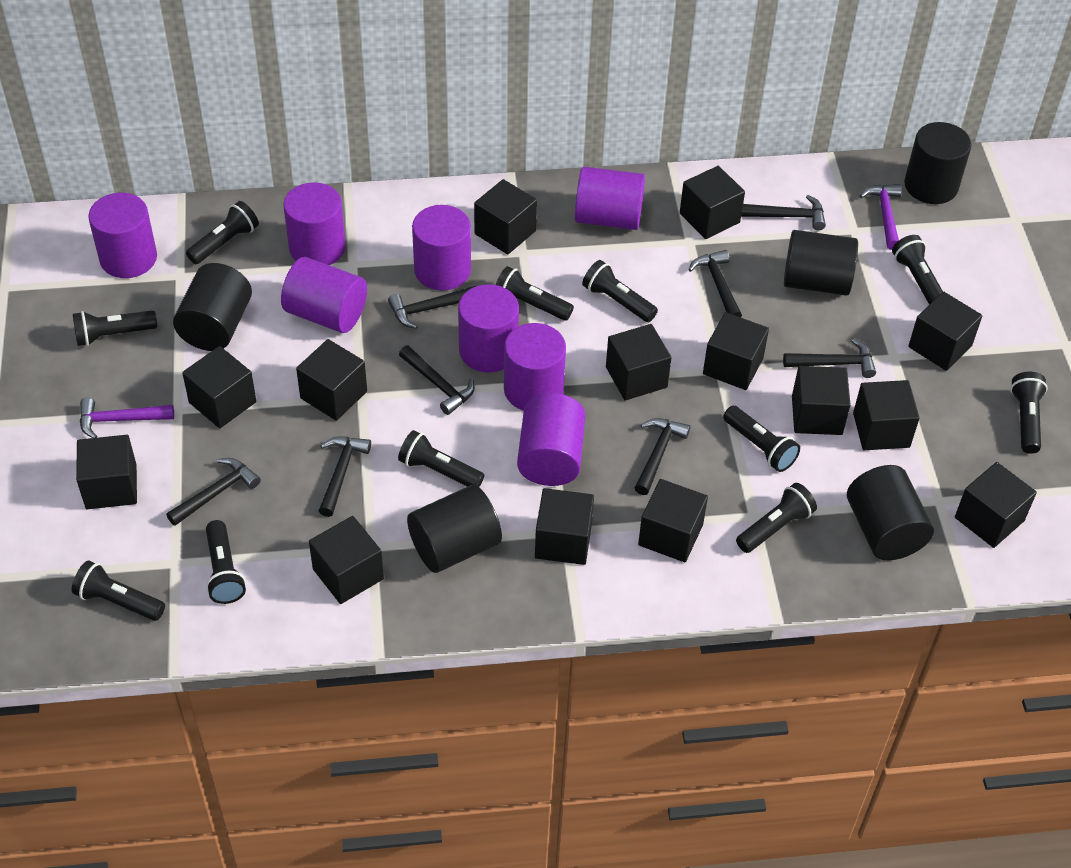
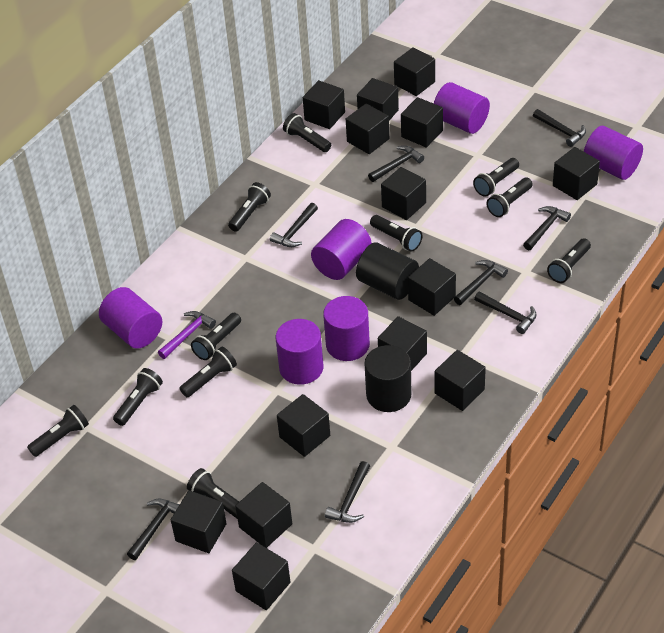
black cylinder: [173,263,252,351] [407,485,502,573] [784,230,858,296] [847,465,934,560] [904,122,971,204] = 5 -> [356,242,419,300] [365,345,411,412] = 2
purple cylinder: [88,193,157,278] [281,257,367,333] [283,182,346,265] [412,205,471,290] [458,284,519,373] [504,323,566,411] [517,393,586,486] [575,167,645,230] = 8 -> [99,287,162,349] [276,319,323,385] [311,219,372,280] [323,296,370,361] [434,82,490,134] [584,126,643,180] = 6
purple hammer: [80,398,174,438] [860,184,902,250] = 2 -> [158,311,216,359] = 1

